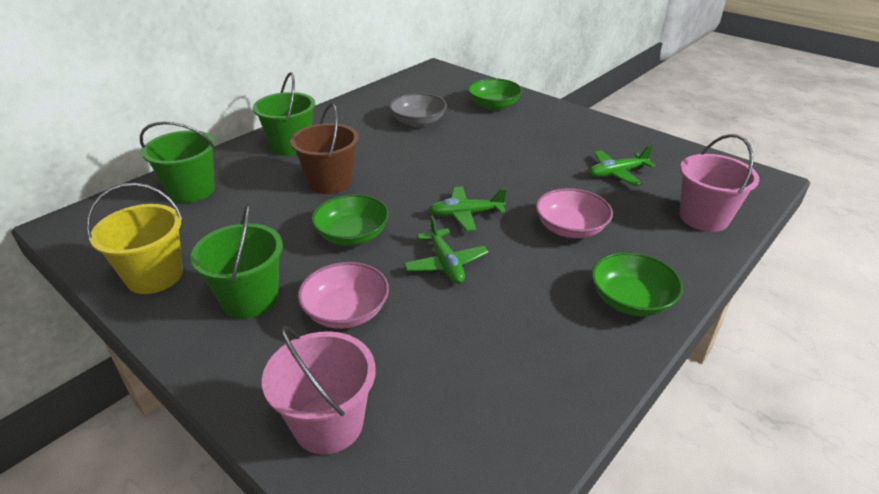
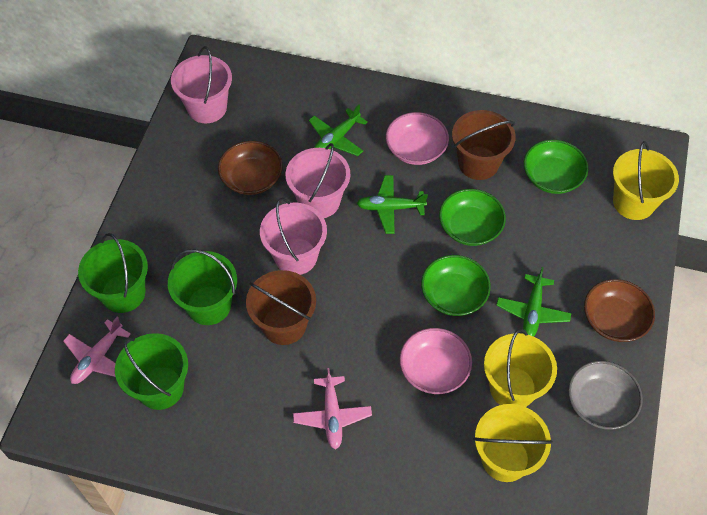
brown bowl: none = 0 -> [218,141,283,195] [584,279,655,342] = 2
brown bucket: [290,103,359,194] = 1 -> [246,270,316,345] [452,110,516,180] = 2
pink bucket: [262,326,376,455] [680,134,759,232] = 2 -> [171,46,232,123] [260,198,327,275] [286,143,350,218] = 3
pink plane: none = 0 -> [63,317,131,384] [293,368,372,449] = 2
yellow bucket: [86,183,183,294] = 1 -> [473,404,553,482] [484,328,557,407] [613,141,679,220] = 3

